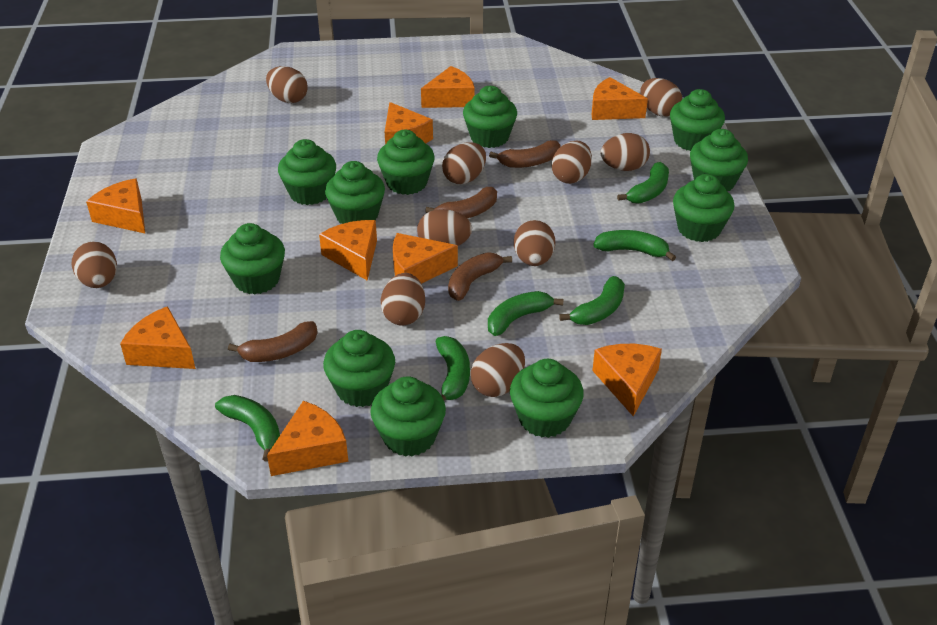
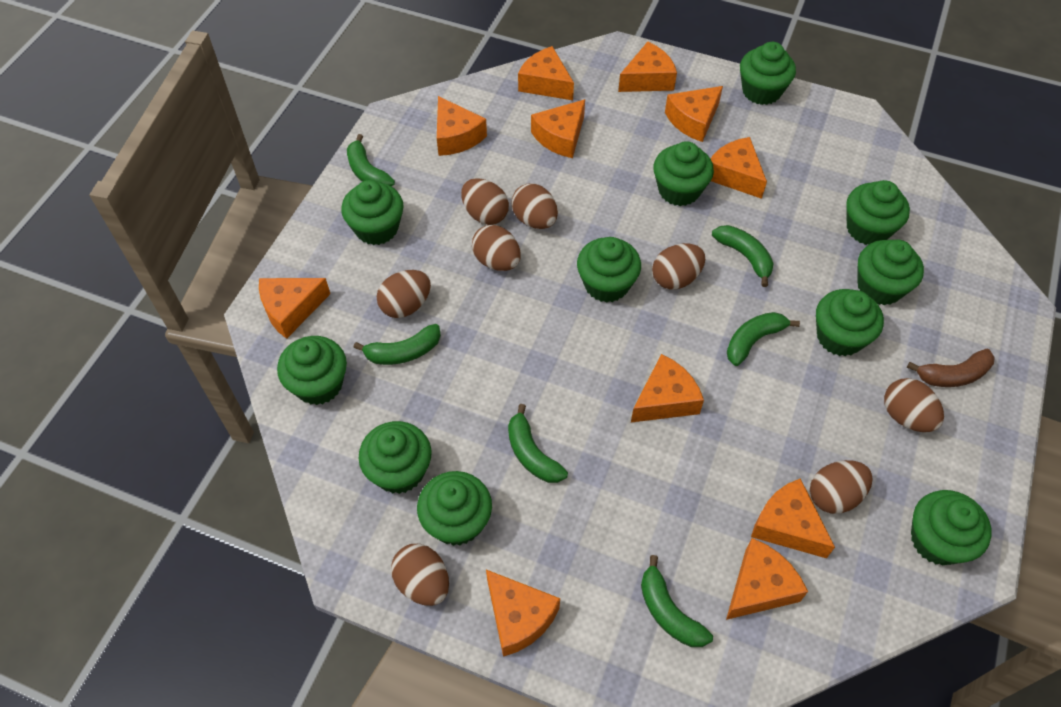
brown banana: [228,321,317,362] [425,187,497,218] [448,252,512,301] [489,140,561,168] = 4 -> [907,349,995,387] = 1
brown egg: [72,242,117,288] [266,66,308,103] [381,273,425,326] [417,209,472,246] [442,142,486,184] [471,343,525,397] [514,220,555,266] [552,141,592,184] [601,133,650,171] [640,78,682,117] = 10 -> [377,270,431,318] [391,544,449,606] [461,178,509,225] [472,225,521,271] [511,183,558,229] [652,243,705,290] [810,460,873,514] [884,378,944,432] = 8
orange cheese: [86,178,145,233] [120,306,196,369] [267,401,348,476] [319,220,377,281] [385,102,433,145] [393,233,458,284] [421,66,475,108] [592,77,648,120] [592,344,662,417] = 9 -> [259,278,330,339] [437,96,487,156] [486,570,560,657] [518,46,574,100] [531,99,585,158] [618,42,677,92] [631,354,704,422] [665,86,723,142] [711,137,767,199] [726,538,808,620] [751,478,835,558] = 11

